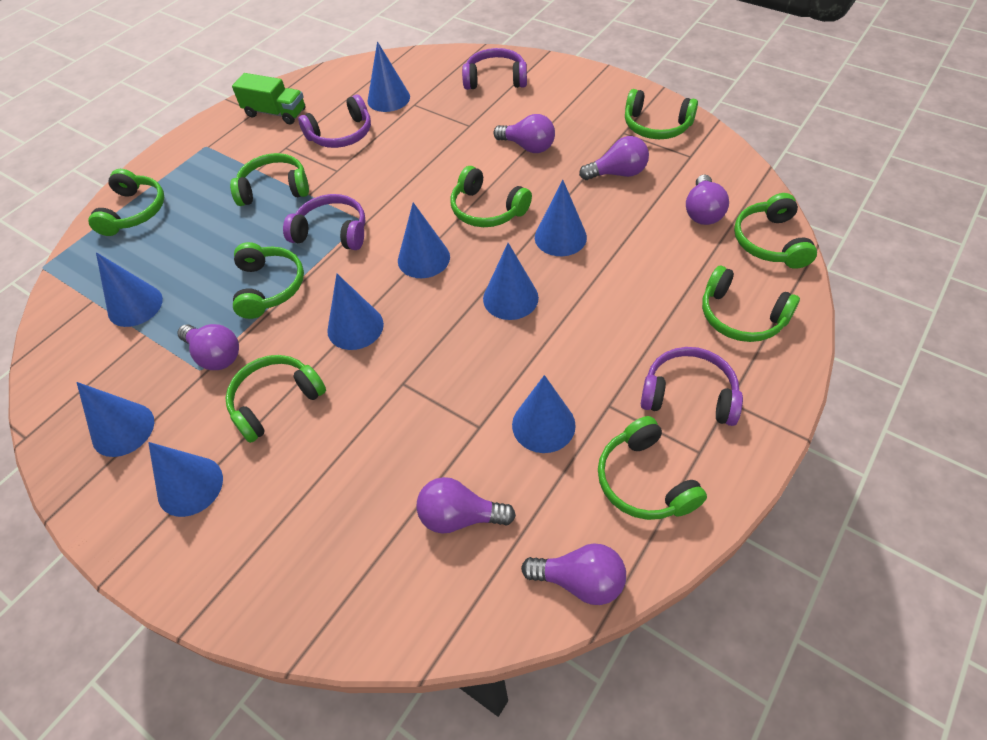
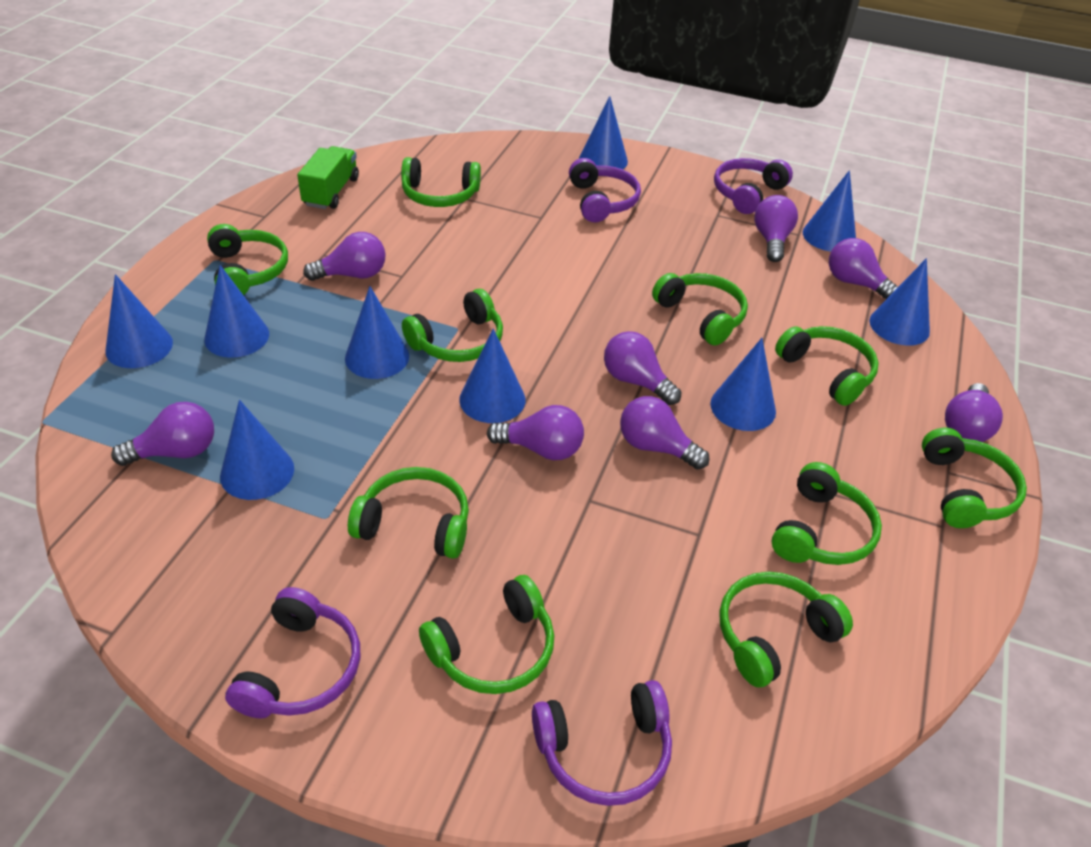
green headphones: [88,169,164,236] [225,355,326,443] [230,153,309,206] [233,242,304,319] [451,166,532,227] [598,416,707,520] [625,89,698,139] [702,266,800,342] [734,193,817,269] = 9 -> [207,224,288,295] [348,467,469,559] [401,157,481,207] [402,289,503,362] [419,575,554,694] [652,273,748,345] [719,572,853,687] [771,462,882,565] [775,326,879,406] [922,428,1027,528] = 10
purple light bulb: [178,324,239,370] [416,477,516,534] [493,114,555,153] [521,543,626,605] [579,136,649,180] [686,175,729,225] = 6 -> [111,402,214,466] [303,232,386,281] [487,405,584,460] [604,331,681,405] [620,396,710,470] [754,195,798,262] [829,238,898,299] [945,383,1003,442] = 8

